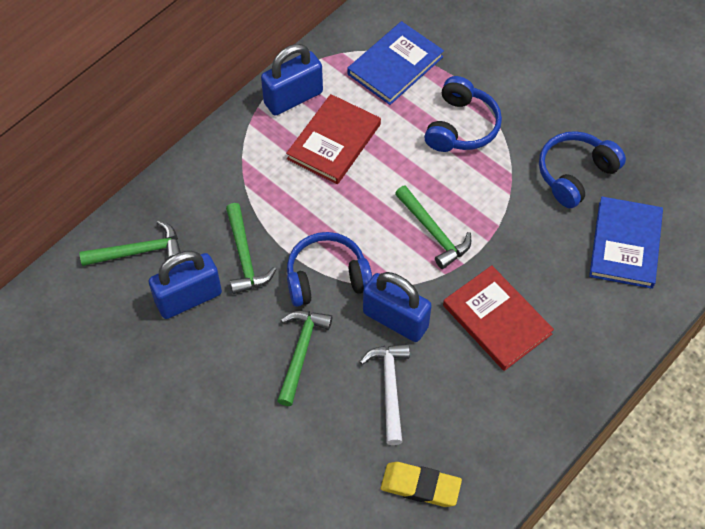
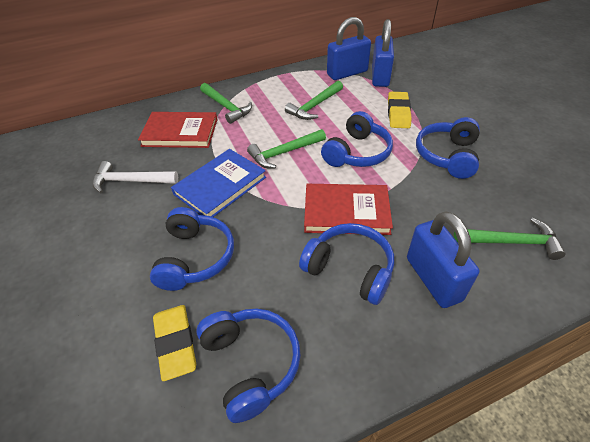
blue book: [347,21,444,105] [589,196,663,289] = 2 -> [171,149,266,217] = 1
blue headphones: [287,232,372,307] [424,76,502,152] [539,131,626,208] = 3 -> [150,207,234,291] [196,309,301,423] [299,223,394,305] [321,111,393,167] [416,117,480,179] = 5
yellow eraser: [381,462,462,507] = 1 -> [153,305,196,381] [388,92,412,128] = 2

